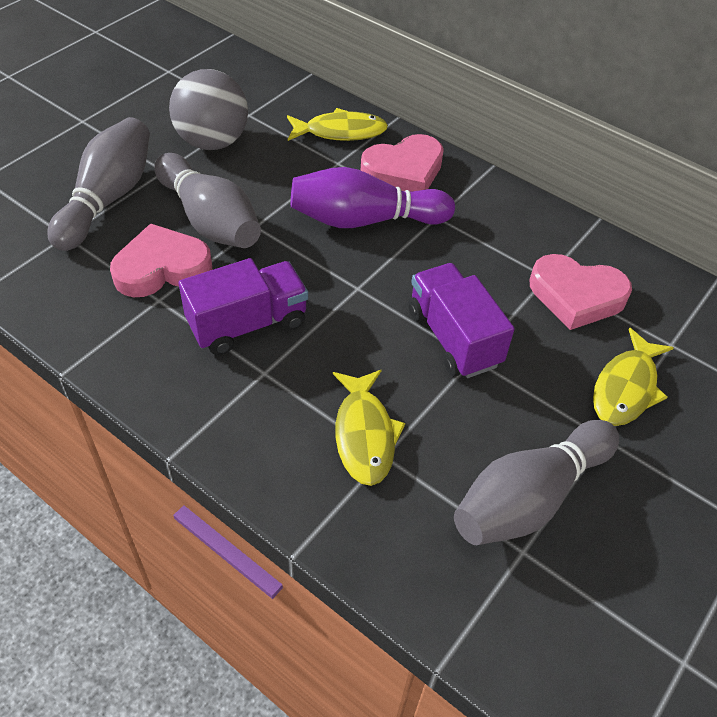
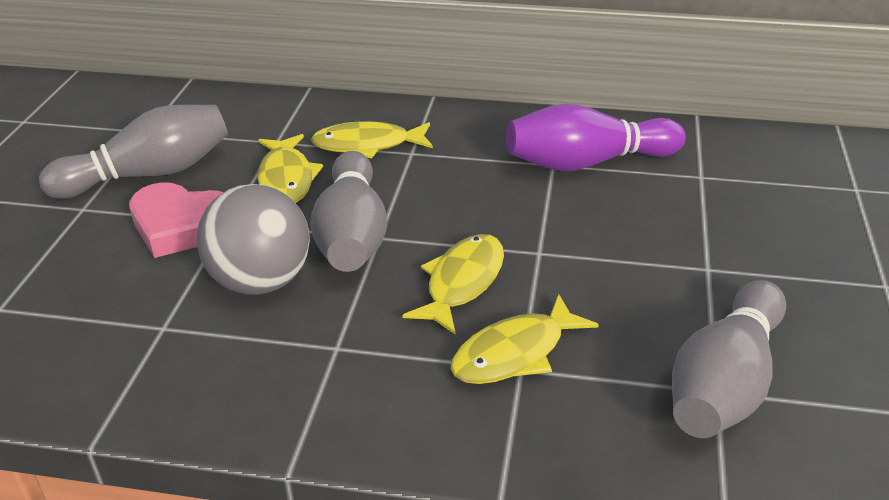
pink heart: [110,223,212,297] [361,134,444,192] [530,254,632,330] = 3 -> [129,182,223,258] = 1
purple truck: [179,258,308,355] [408,263,515,378] = 2 -> none = 0
yellow fish: [287,108,388,141] [333,370,405,486] [593,328,674,426] = 3 -> [258,134,323,203] [311,121,433,159] [402,234,504,334] [451,294,599,384] = 4

